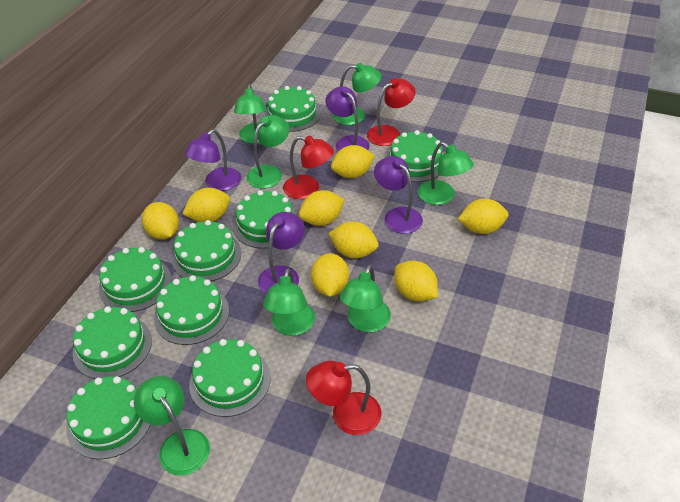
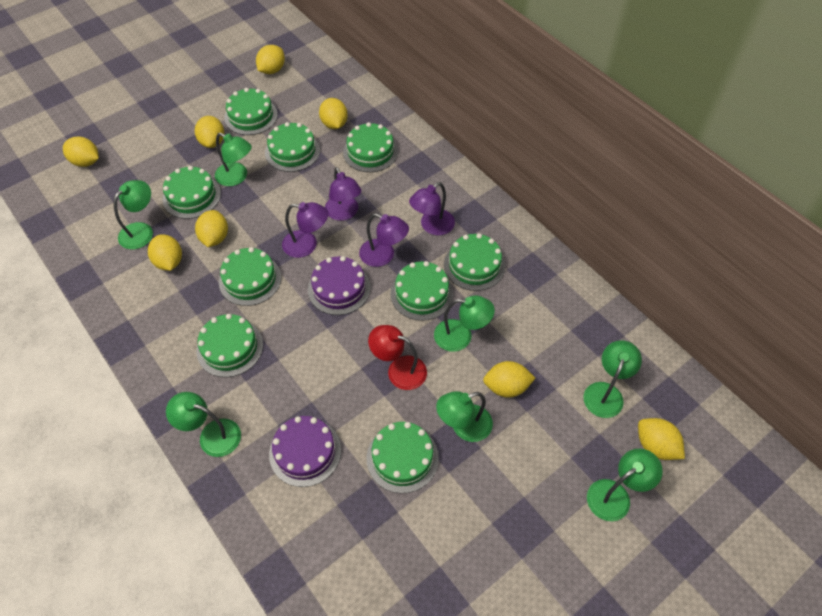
purple cake: none = 0 -> [269,416,341,487] [308,256,371,315] = 2
red lamp: [283,136,334,199] [306,361,381,435] [367,78,416,146] = 3 -> [368,325,427,390] = 1

